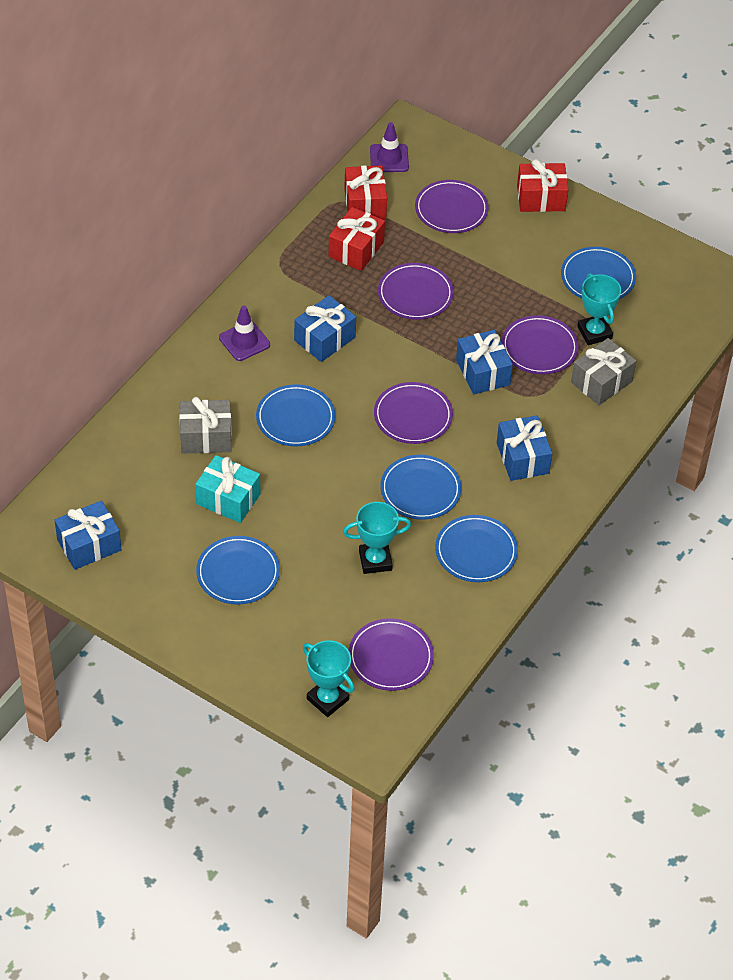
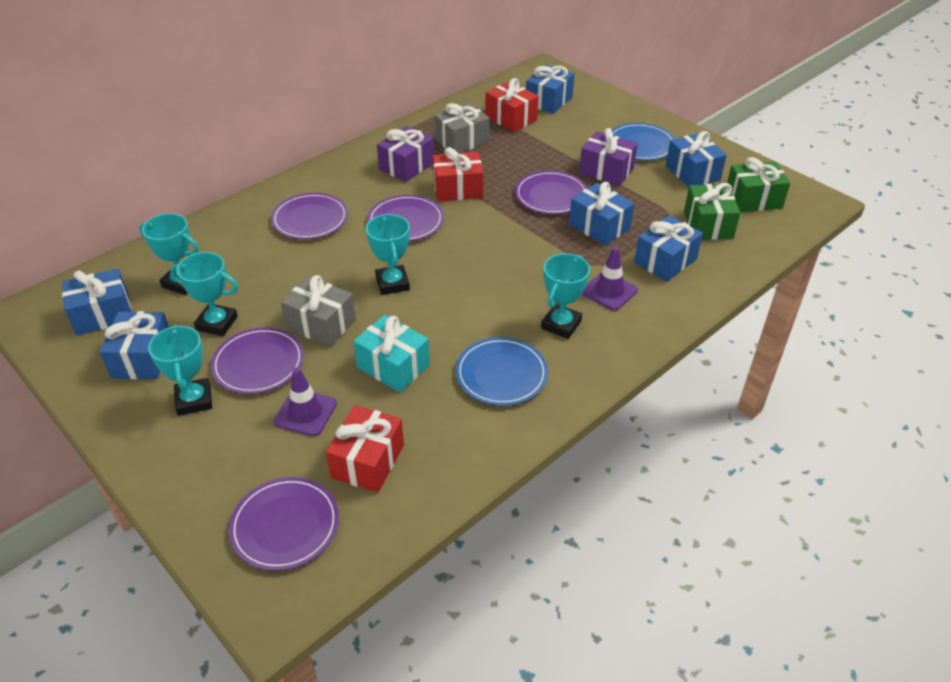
blue gift: [55,501,121,570] [294,295,356,362] [456,330,513,395] [497,415,552,481] = 4 -> [62,269,131,335] [99,311,169,379] [526,64,575,114] [569,182,634,246] [634,215,703,282] [666,131,727,187] = 6
blue plate: [196,536,280,605] [256,384,335,447] [380,455,461,520] [435,515,518,582] [561,247,636,299] = 5 -> [455,337,548,406] [612,123,675,161] = 2
green gift: none = 0 -> [684,183,741,240] [727,157,791,212] = 2
purple gift: none = 0 -> [377,126,434,182] [579,128,638,186] = 2
turquoise trophy: [303,640,355,717] [343,502,411,574] [577,273,621,345] = 3 -> [139,213,199,295] [148,325,212,416] [171,252,239,336] [366,214,410,295] [541,253,590,339] = 5

